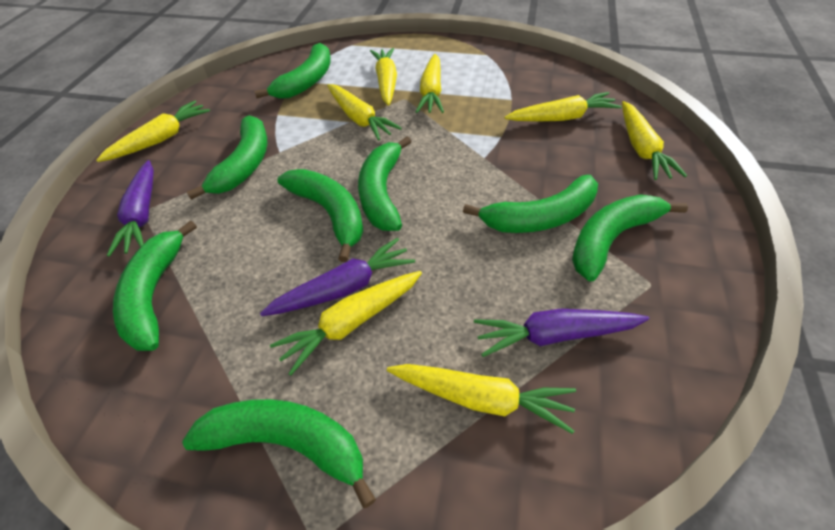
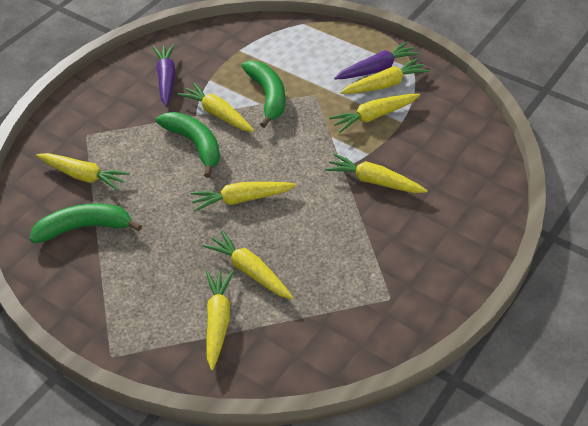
green banana: [113,220,197,351] [182,399,376,508] [187,115,267,200] [254,43,331,99] [277,169,363,262] [358,136,412,231] [463,175,598,233] [572,194,688,281] = 8 -> [30,203,142,243] [156,112,220,178] [242,61,285,128] = 3
purple carrot: [107,160,154,257] [260,238,415,316] [474,309,649,357] = 3 -> [153,44,176,106] [334,42,419,79] = 2

